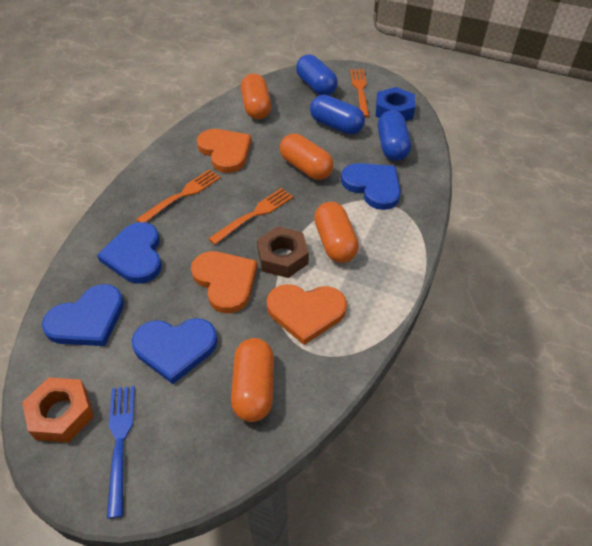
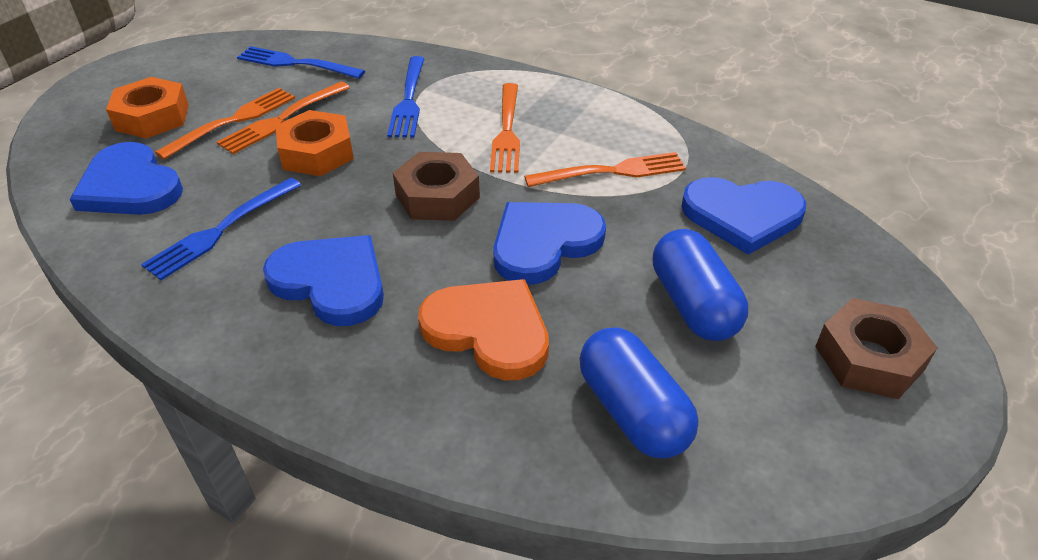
blue capsule: [296,55,338,95] [310,95,365,134] [378,110,411,161] = 3 -> [580,328,699,459] [653,229,748,341] = 2
blue fork: [107,386,135,518] = 1 -> [141,178,301,280] [237,46,365,79] [387,56,425,137] = 3
blue nut: [375,87,415,121] = 1 -> none = 0
brown nut: [257,226,309,278] = 1 -> [393,152,480,221] [815,298,938,399] = 2
orange capsule: [231,338,274,422] [241,73,271,119] [280,134,334,180] [314,202,359,263] = 4 -> none = 0
orange fork: [136,169,221,222] [208,188,293,245] [350,69,369,118] = 3 -> [155,88,295,160] [217,82,350,154] [490,83,520,173] [524,152,686,187] = 4
orange heart: [191,251,257,313] [197,129,251,173] [267,284,347,345] = 3 -> [418,279,549,381] = 1
orange nut: [22,377,94,443] = 1 -> [106,77,189,139] [275,110,354,176] = 2

